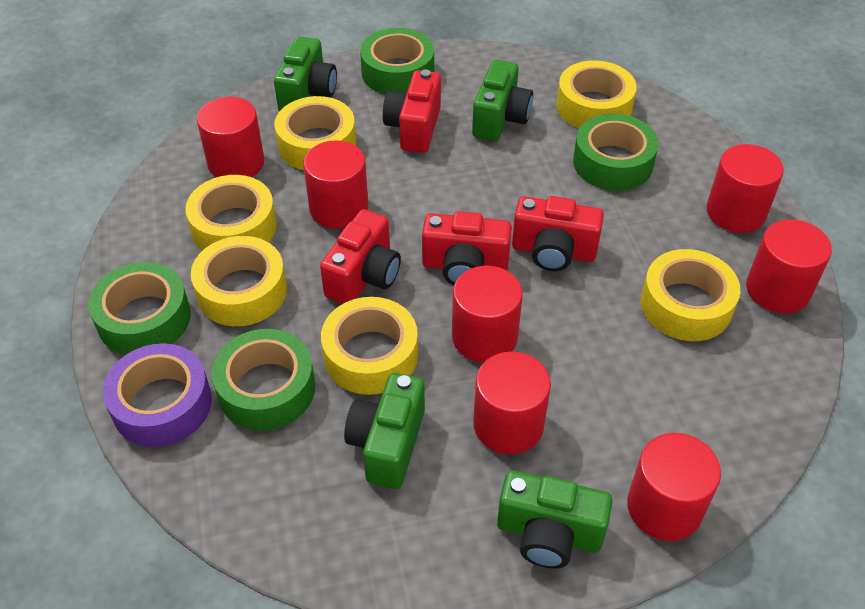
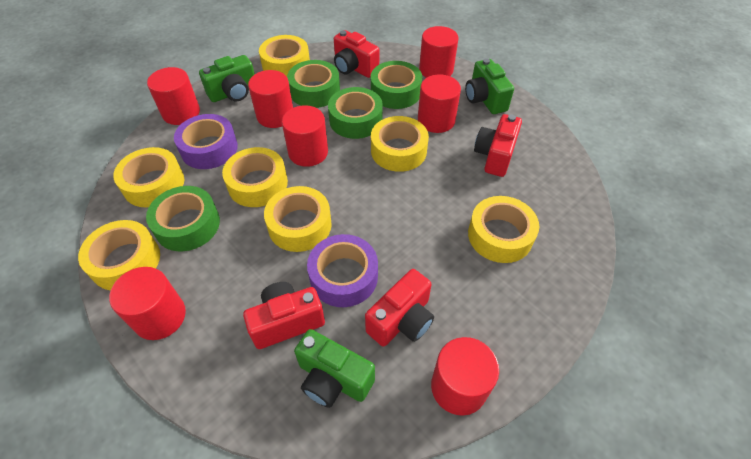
green camera: [274,36,337,111] [344,373,425,489] [472,60,533,141] [497,470,613,569] = 4 -> [199,55,255,102] [294,329,375,408] [465,58,514,114] = 3
purple tape: [103,343,212,447] = 1 -> [174,114,238,169] [307,234,378,307] = 2
yellow tape: [185,175,277,251] [191,236,287,326] [274,96,356,170] [321,297,418,395] [556,60,637,128] [641,249,740,341] = 6 -> [78,220,160,290] [113,147,184,207] [222,147,288,207] [259,35,310,77] [264,186,332,252] [371,116,429,172] [468,196,539,263] = 7

